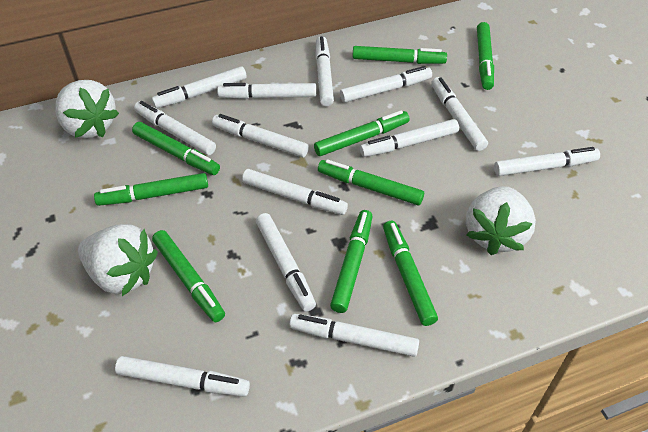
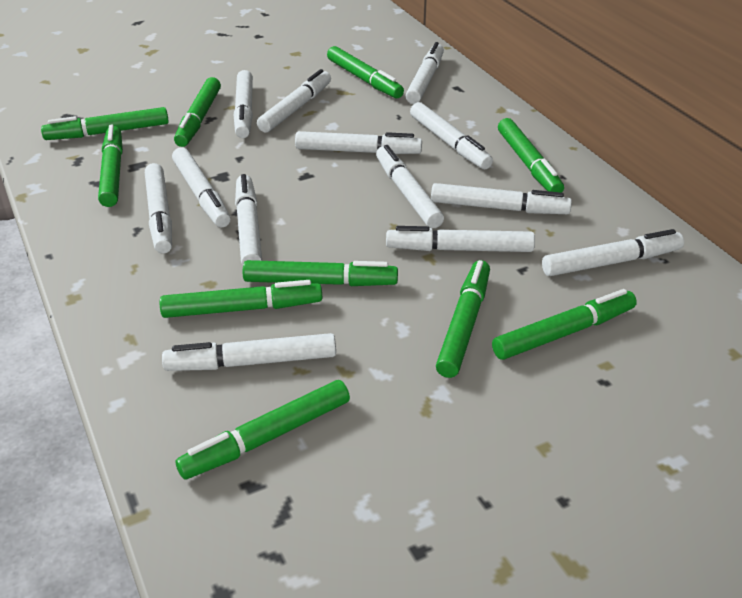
green marker: [94,173,208,206] [132,122,220,175] [152,230,225,322] [314,110,410,156] [318,159,424,205] [330,210,373,313] [352,46,447,64] [383,221,438,326] [477,22,494,90] = 9 -> [41,107,169,140] [98,125,123,207] [160,280,322,318] [174,77,221,147] [175,380,350,480] [243,260,398,286] [327,46,404,98] [436,260,490,378] [492,289,637,360] [498,118,564,193] = 10
white strawberry: [55,80,119,138] [78,224,158,296] [466,186,536,255] = 3 -> none = 0

